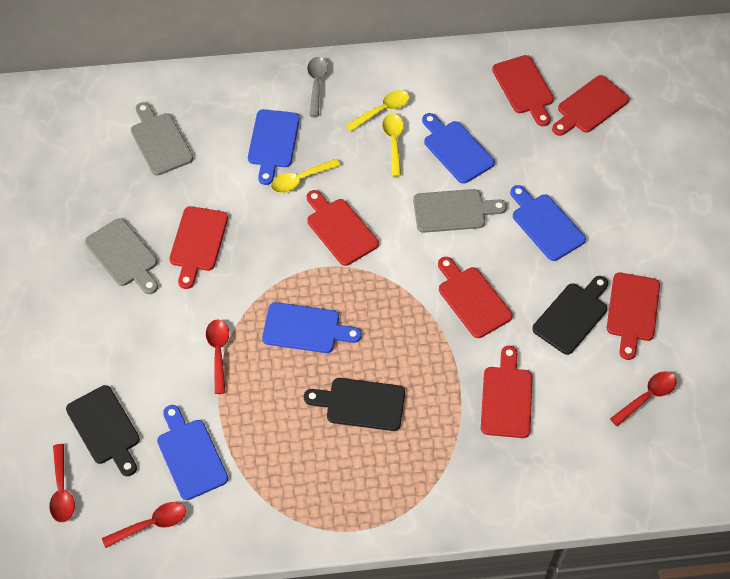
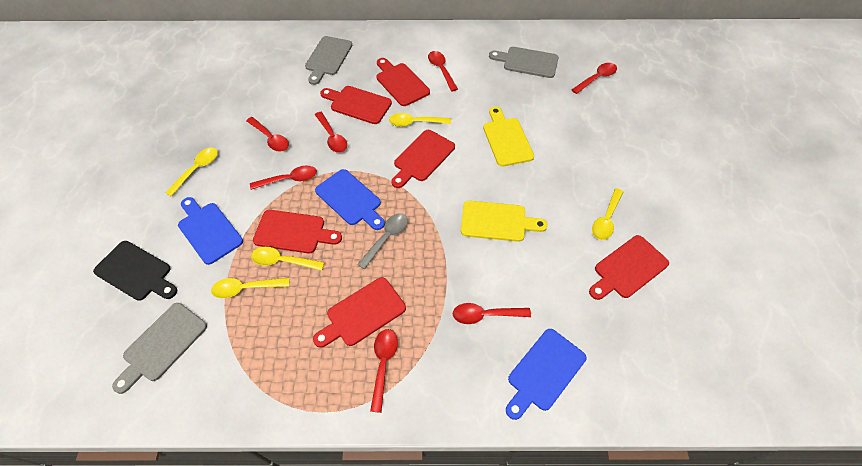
black cutting board: [66,385,140,476] [304,378,405,431] [532,276,608,355] = 3 -> [93,241,177,301] = 1
blue cutting board: [157,405,228,500] [248,109,300,185] [262,302,361,353] [422,113,495,184] [510,185,586,261] = 5 -> [178,197,243,265] [315,169,385,230] [506,329,586,420] = 3
red cutting board: [169,206,228,289] [307,190,379,266] [438,257,513,338] [481,346,532,438] [492,55,554,126] [552,75,630,136] [607,273,660,360] = 7 -> [253,210,342,253] [313,277,406,348] [320,86,392,124] [376,58,430,106] [391,130,455,188] [589,235,669,300] = 6
red spoon: [49,444,75,522] [102,502,186,548] [206,320,229,394] [610,372,677,426] = 4 -> [246,117,289,152] [250,166,317,190] [315,112,347,153] [370,329,398,413] [428,51,458,91] [453,303,531,324] [572,63,617,94] = 7
yellow cutting board: none = 0 -> [461,201,548,242] [483,107,534,167] = 2
yellow spoon: [271,158,341,193] [346,90,409,131] [382,114,404,177] = 3 -> [165,147,218,196] [211,278,289,298] [251,247,324,271] [389,113,451,127] [592,188,623,240] = 5

